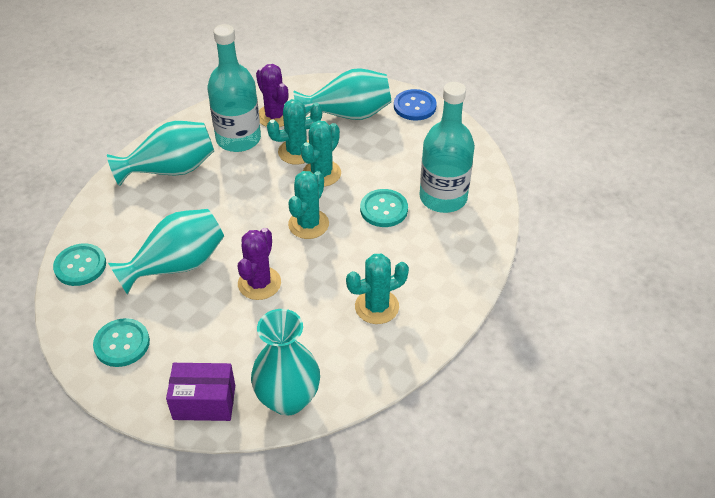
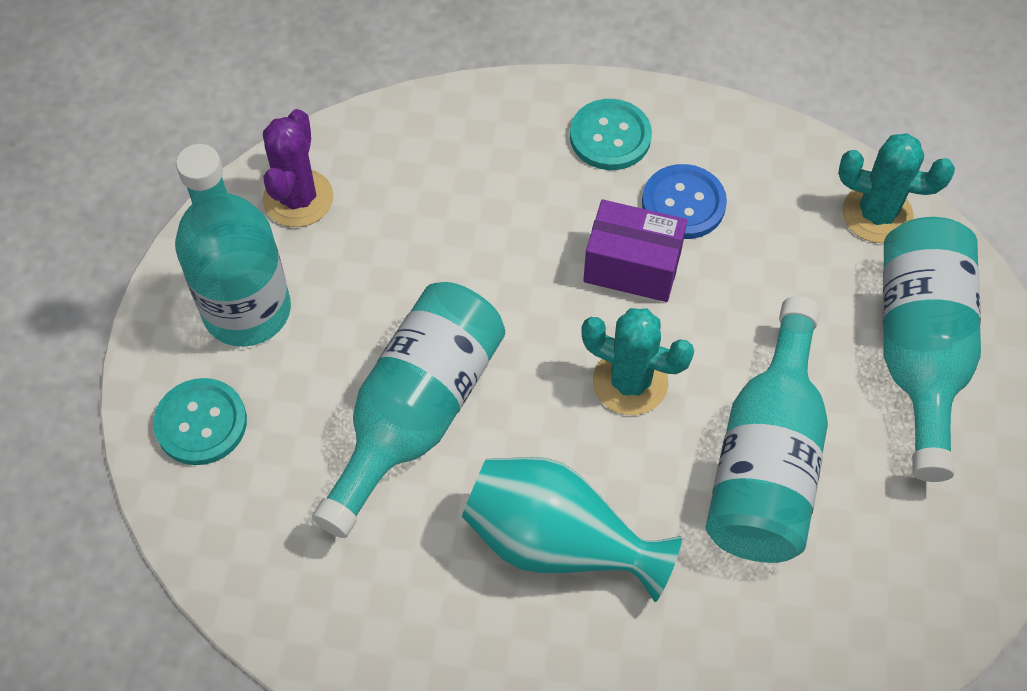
purple cactus: [237,228,281,300] [256,64,288,127] = 2 -> [263,109,333,227] = 1
turquoise bottle: [208,24,261,152] [420,82,475,213] = 2 -> [175,144,291,347] [312,282,505,538] [706,296,828,563] [883,217,981,482] = 4
turquoise button: [53,243,106,286] [93,318,150,367] [360,189,408,227] = 3 -> [153,378,247,465] [570,99,652,170] = 2
turquoise cactus: [267,99,322,165] [288,171,329,239] [301,120,341,187] [346,254,409,324] = 4 -> [581,308,694,415] [838,133,955,243] = 2
turquoise vase: [107,121,214,186] [108,209,224,295] [251,309,320,416] [294,68,392,120] = 4 -> [462,457,682,602] = 1

